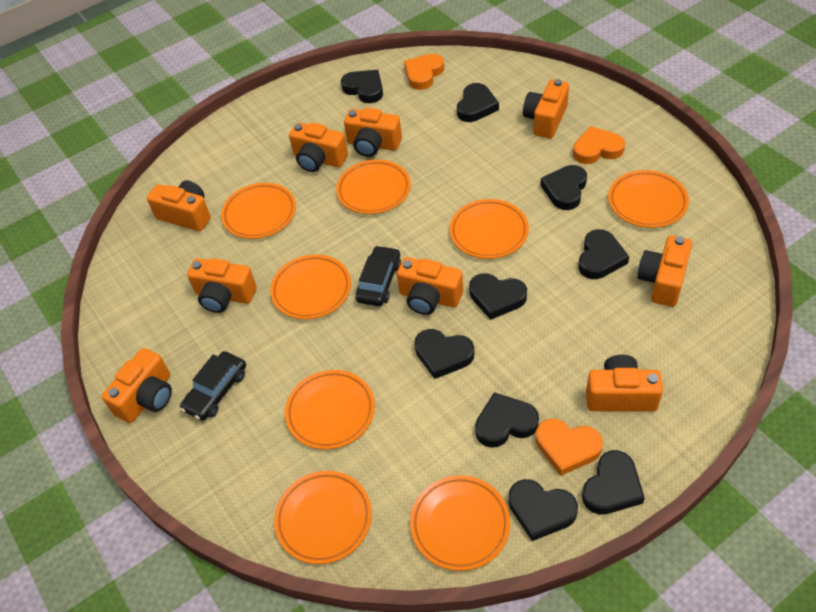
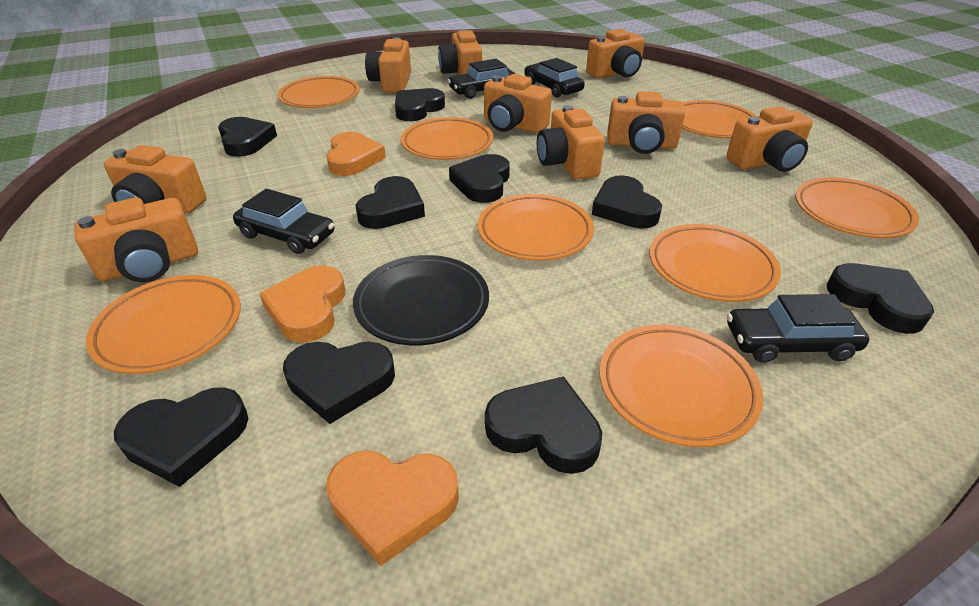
black car: [180,351,246,421] [356,245,401,306] = 2 -> [233,189,334,254] [448,59,516,99] [524,58,585,98] [727,294,869,363] = 4
black plate: none = 0 -> [353,255,489,345] = 1

